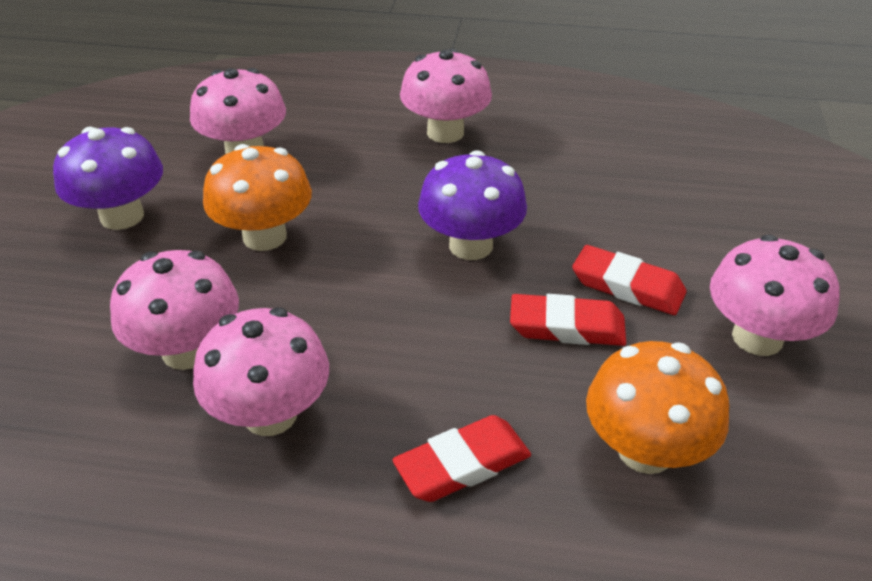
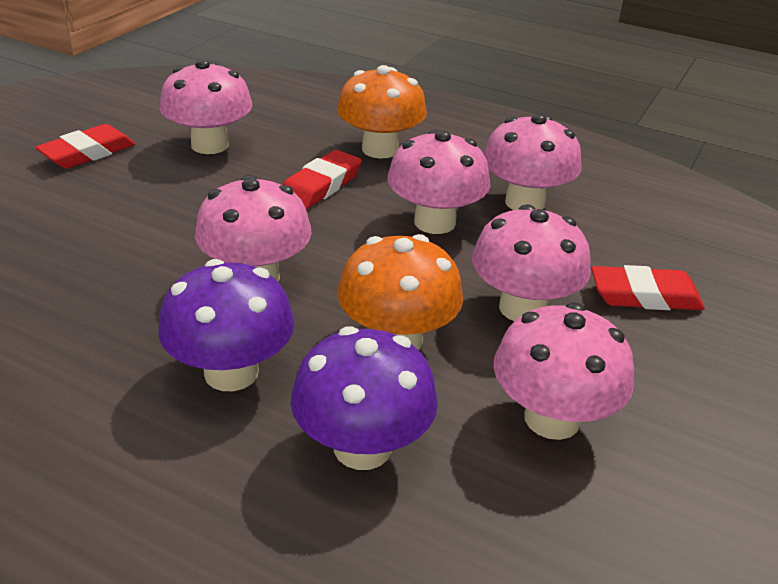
pink mushroom: [110,250,239,370] [190,68,286,154] [193,307,329,436] [400,48,492,143] [710,234,839,356] = 5 -> [160,60,252,154] [195,175,312,281] [387,129,490,234] [472,204,591,321] [483,114,581,210] [493,303,634,440] = 6

